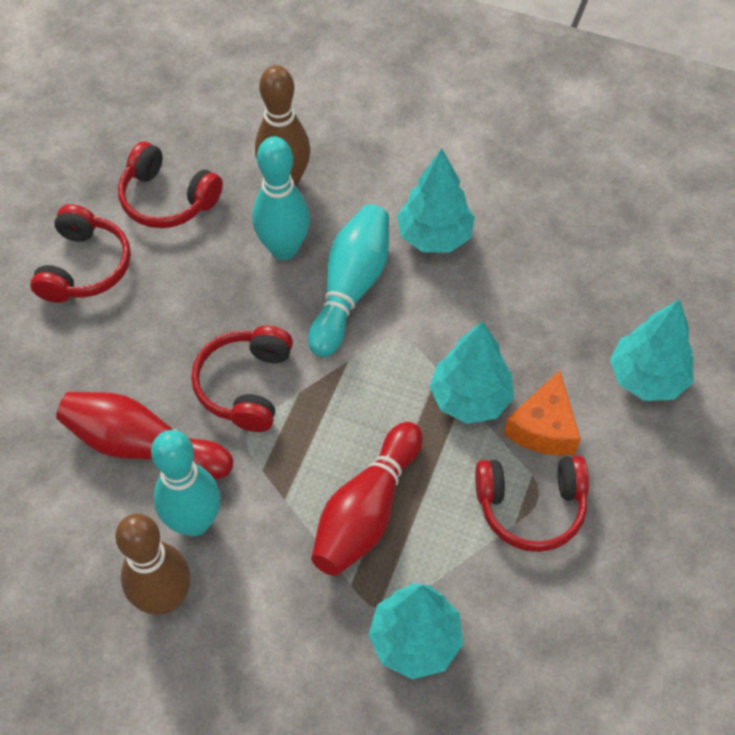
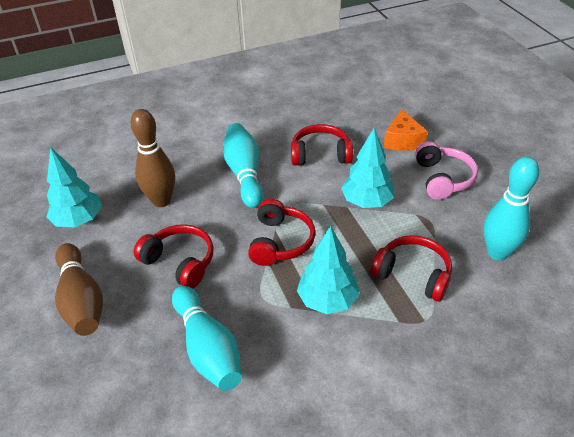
pink headphones: none = 0 -> [415,141,478,200] = 1
red bowling pin: [56,392,233,479] [311,422,423,576] = 2 -> none = 0
turquoise tree: [368,583,463,679] [397,149,475,253] [429,321,514,424] [610,299,693,401] = 4 -> [47,148,102,227] [297,226,360,314] [341,128,394,208] = 3

